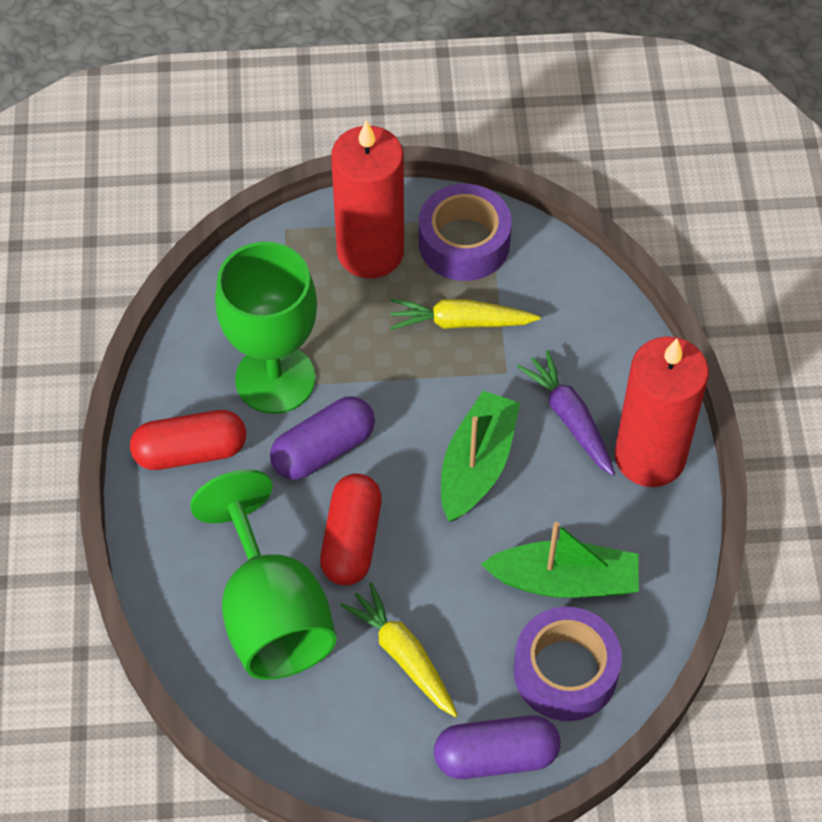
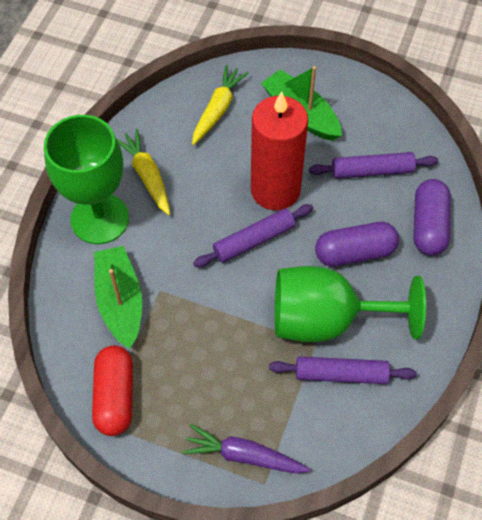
purple rolling pin: none = 0 -> [193,204,313,267] [269,356,417,384] [309,152,438,179] = 3
purple tape: [419,184,512,281] [514,607,622,721] = 2 -> none = 0
red candle: [331,120,404,278] [615,336,709,487] = 2 -> [251,92,308,210] = 1
red capsule: [130,410,246,470] [320,474,382,585] = 2 -> [92,345,133,436] = 1

